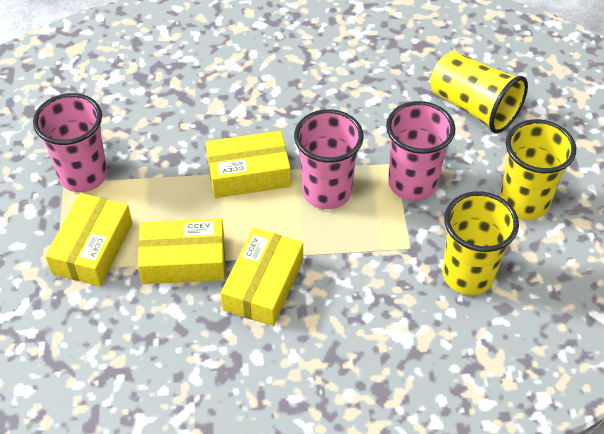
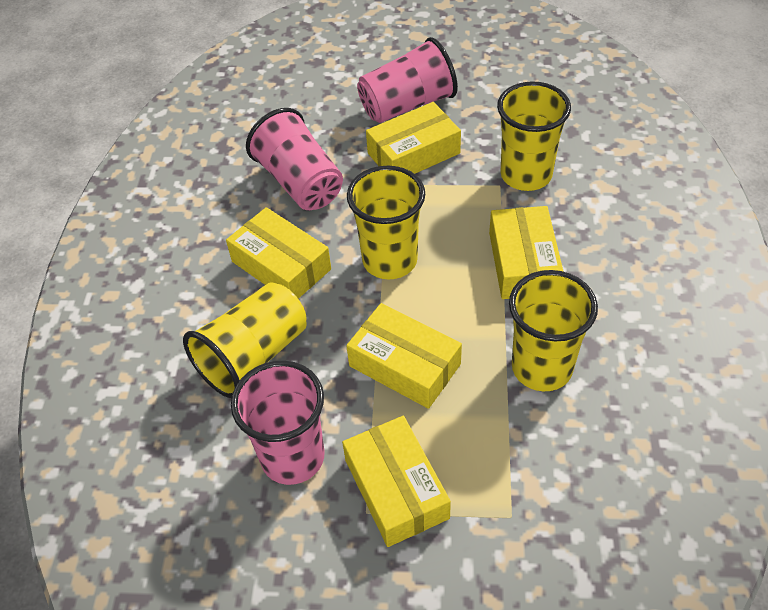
yellow box: [45,193,132,286] [138,218,225,284] [206,131,291,198] [221,228,303,326] = 4 -> [226,207,331,299] [342,416,451,547] [346,303,462,409] [366,102,461,174] [489,206,564,299] = 5
yellow cup: [430,51,528,133] [442,191,519,295] [500,119,576,220] = 3 -> [183,282,307,398] [347,166,425,279] [497,81,571,191] [509,270,598,391] = 4

